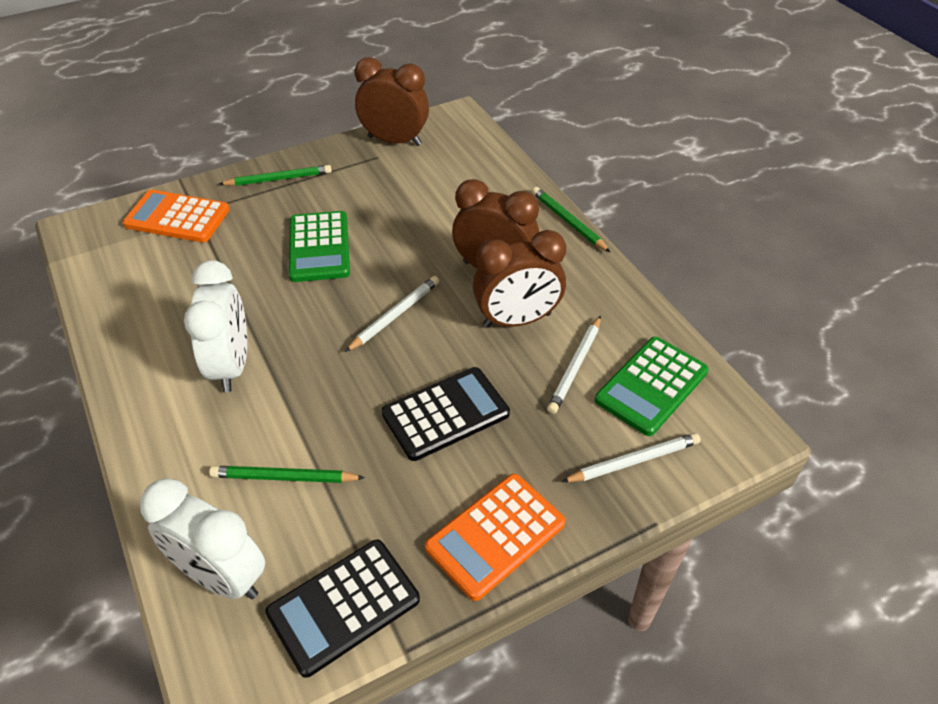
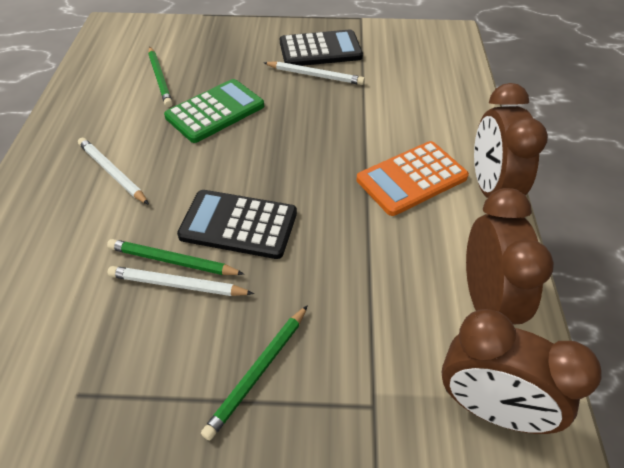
green calculator: [289,211,350,282] [595,337,709,436] = 2 -> [164,79,264,143] = 1
orange calculator: [123,190,230,242] [425,474,565,601] = 2 -> [357,141,469,216] = 1
white clock: [140,478,265,599] [184,261,247,393] = 2 -> none = 0

